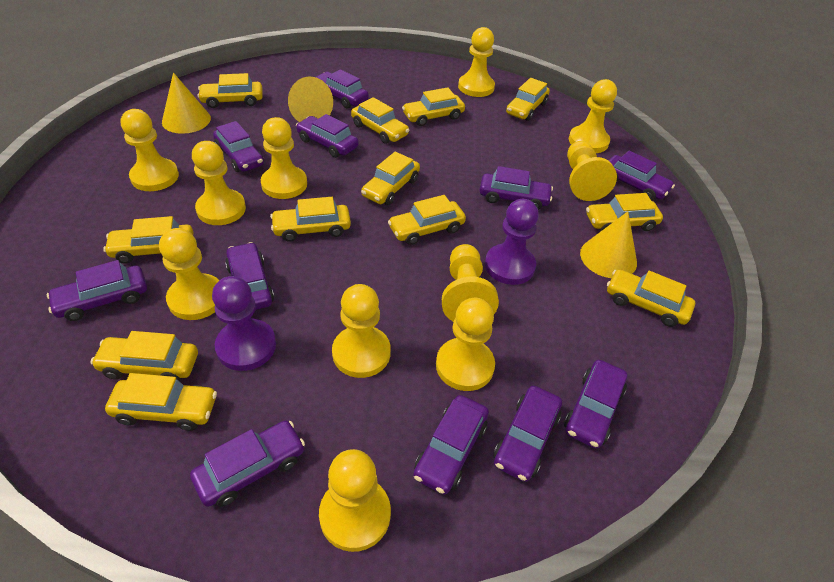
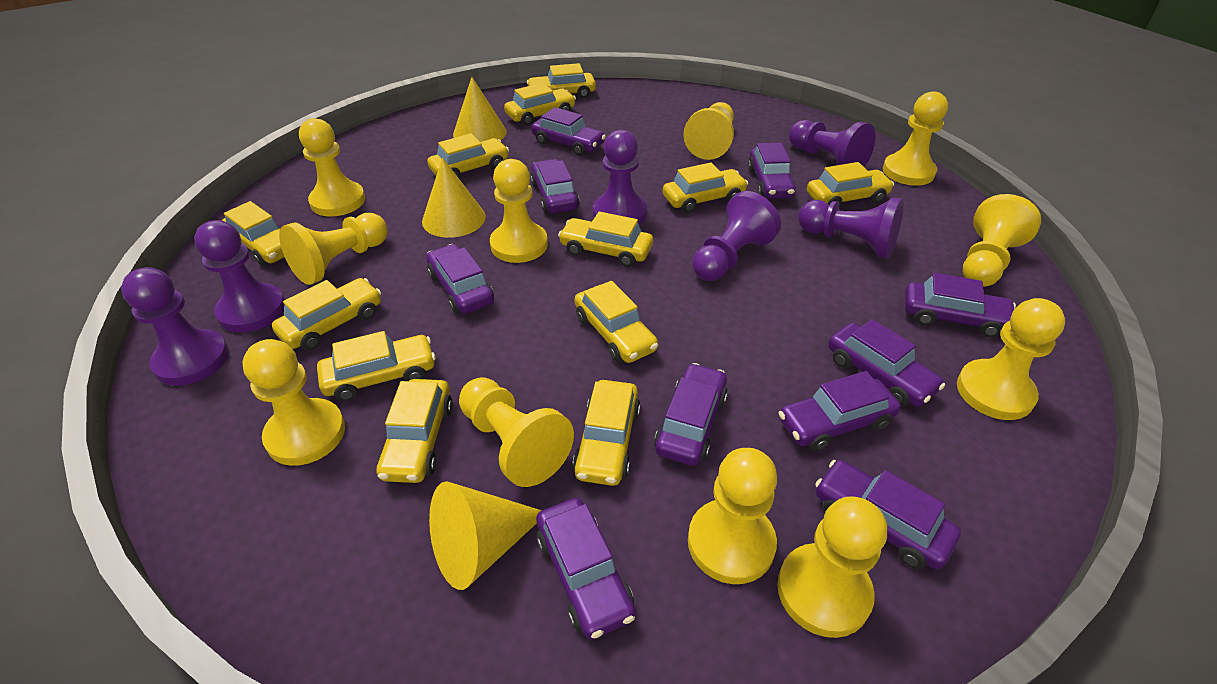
purple car: [47,260,147,321] [190,421,305,507] [213,121,264,172] [225,242,274,310] [296,114,359,158] [316,69,369,109] [413,395,489,495] [480,166,553,210] [493,386,562,482] [564,360,627,449] [608,151,675,201] = 11 -> [426,244,494,314] [530,159,580,213] [531,107,606,156] [536,498,635,640] [654,363,728,466] [748,143,796,199] [779,371,901,451] [815,460,961,569] [828,319,945,407] [905,273,1016,337] = 10
purple pawn: [212,276,276,371] [485,199,539,285] = 2 -> [121,267,229,386] [194,220,285,332] [593,129,647,225] [693,191,781,281] [789,120,875,167] [798,198,904,258] = 6

